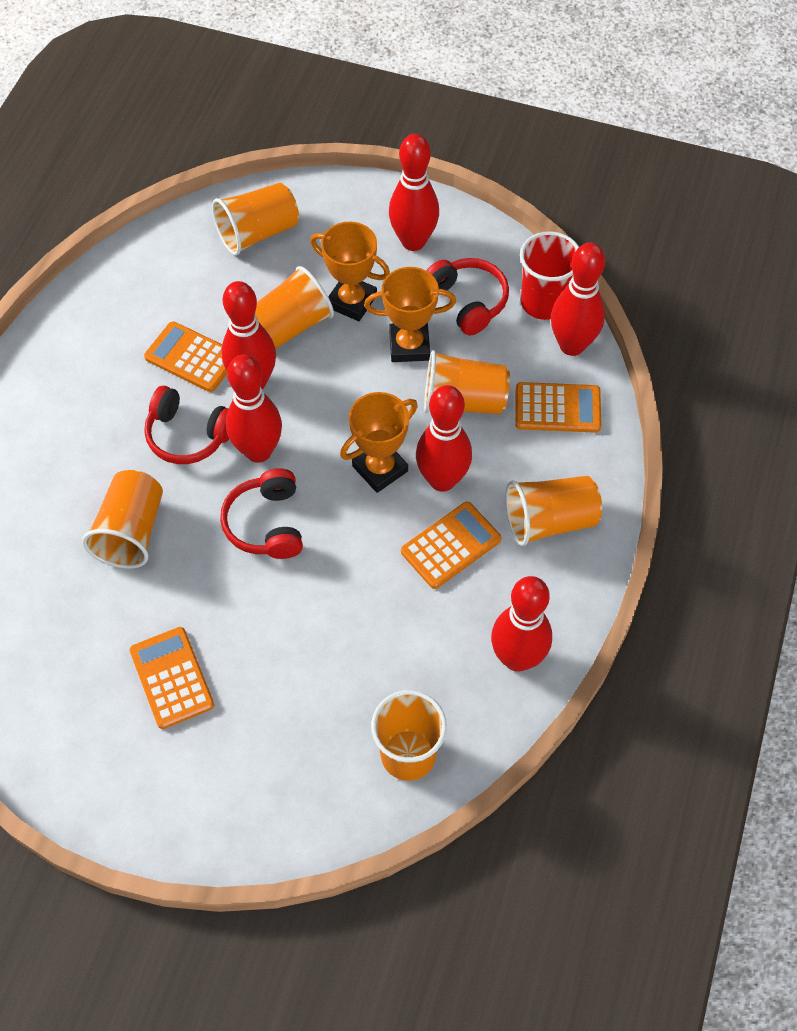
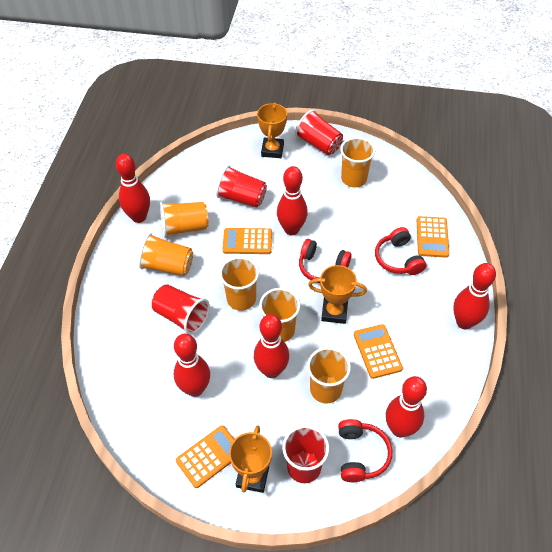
red cup: [520,231,579,320] = 1 -> [152,284,210,335] [216,165,267,208] [282,425,329,483] [295,110,343,155] = 4

